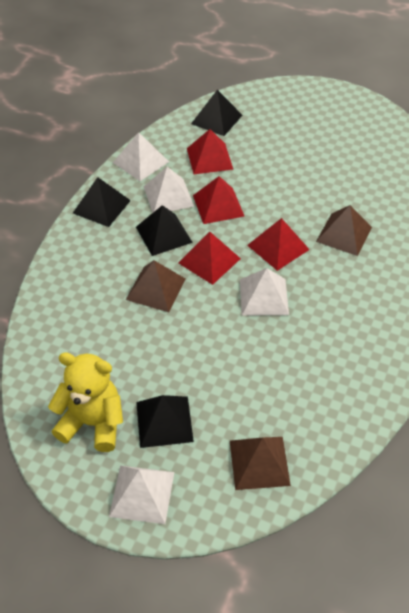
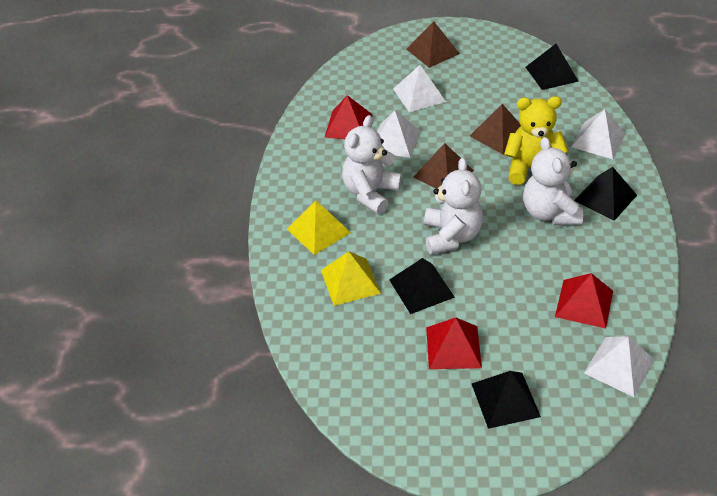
red pyramid: [178,232,241,285] [187,129,233,174] [193,176,244,224] [247,218,310,271] = 4 -> [324,95,373,139] [426,317,482,369] [555,273,613,329] = 3
white teddy bear: none = 0 -> [342,115,402,214] [424,158,483,255] [523,137,583,225] = 3
yellow pyramid: none = 0 -> [287,200,351,255] [321,251,381,306] = 2

